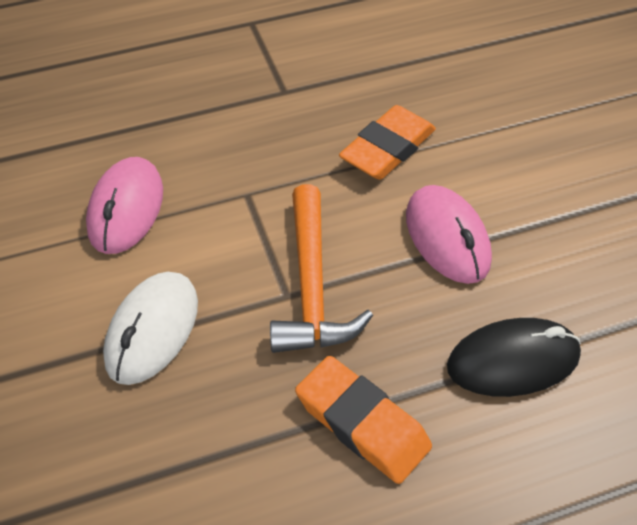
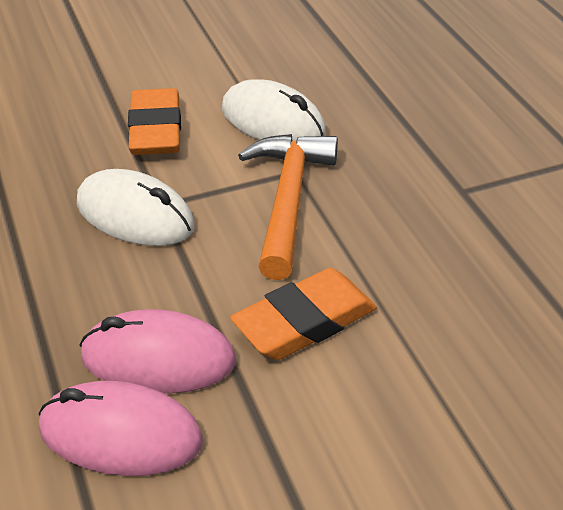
black mouse: [447,318,581,397] = 1 -> none = 0
white mouse: [103,272,198,385] = 1 -> [77,169,194,246] [222,79,326,141] = 2

